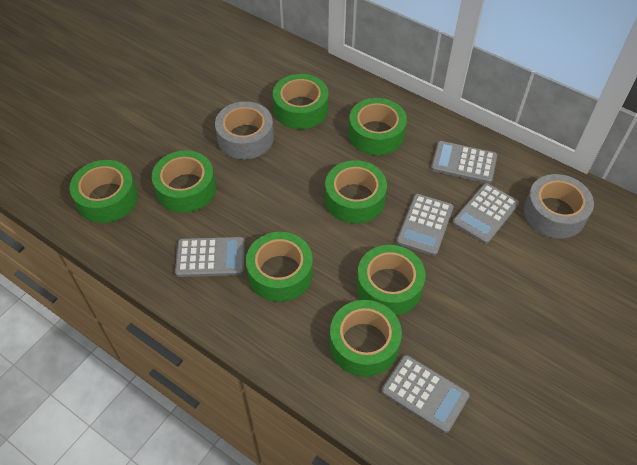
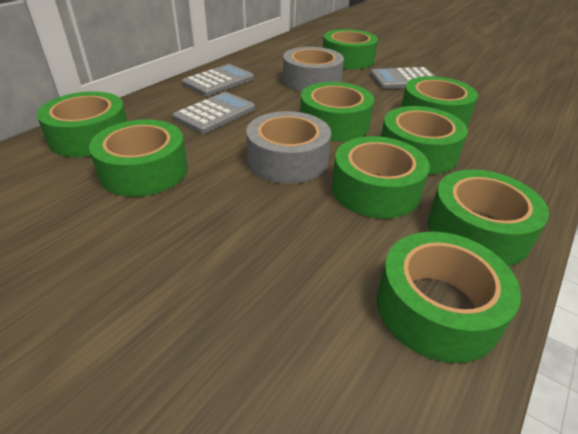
green tape: [69,160,138,223] [152,150,216,213] [246,232,313,302] [273,74,328,129] [325,160,387,224] [330,300,402,377] [349,98,407,155] [356,245,425,316] = 8 -> [37,91,127,157] [89,119,188,197] [300,82,374,142] [323,29,378,69] [332,136,430,219] [377,232,521,363] [381,106,468,175] [401,76,478,127] [428,170,549,266] = 9
grey calculator: [175,237,245,277] [381,355,470,433] [396,194,454,256] [431,141,497,184] [452,183,519,244] = 5 -> [173,92,255,134] [182,64,254,96] [370,67,434,89] = 3

